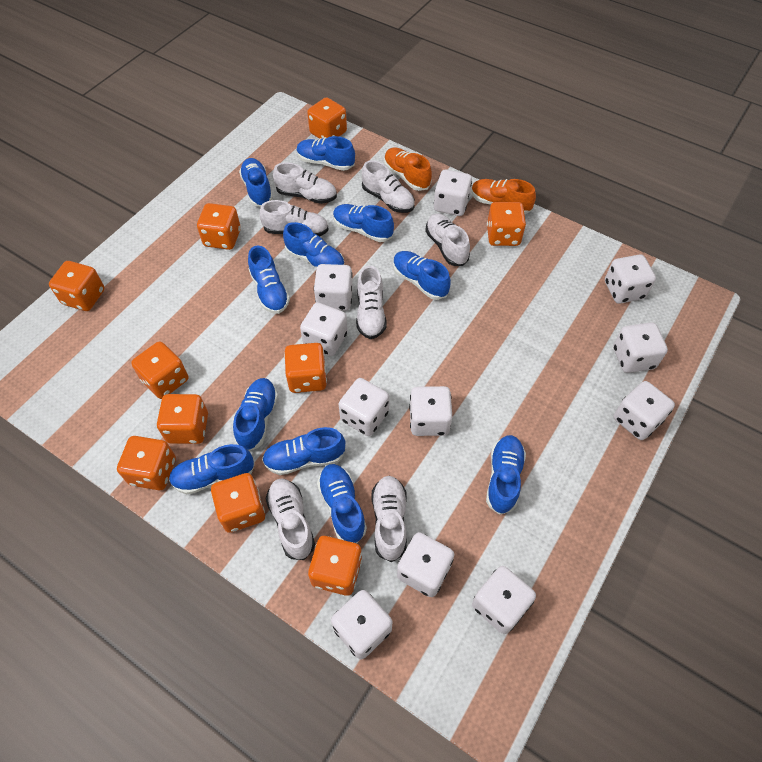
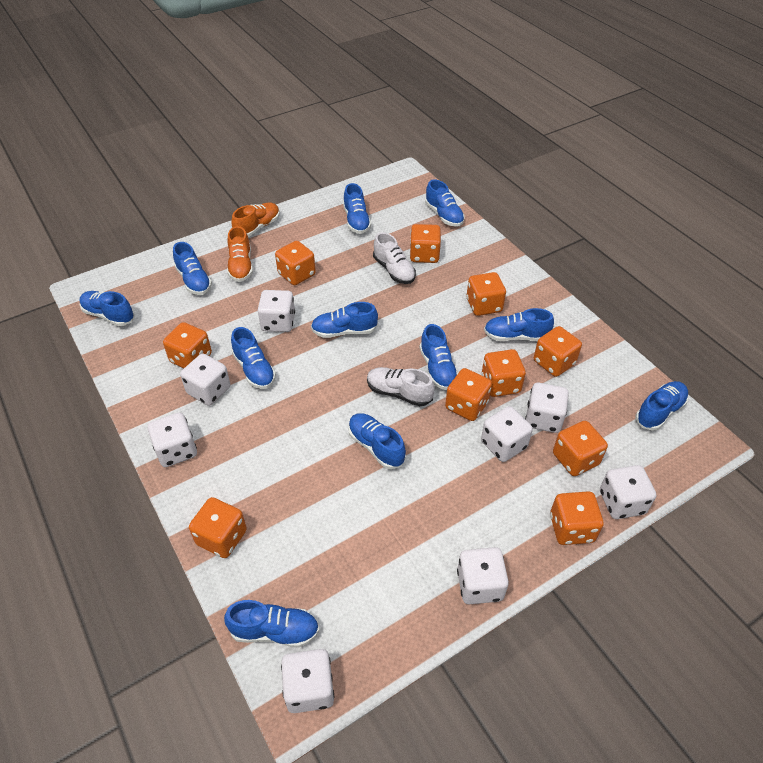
white dice: [300,303,348,356] [314,264,353,311] [331,590,392,659] [339,378,389,436] [397,532,454,597] [409,386,452,436] [434,170,472,216] [472,566,536,634] [605,254,656,304] [613,322,668,373] [614,381,675,440] = 11 -> [148,412,197,467] [180,354,230,406] [258,290,295,332] [281,649,334,713] [457,547,509,604] [481,406,533,462] [525,383,569,433] [600,465,656,519] = 8
white shoe: [259,200,329,237] [265,478,315,560] [273,162,337,204] [356,266,386,339] [362,160,415,213] [372,476,407,562] [425,213,470,266] = 7 -> [367,367,435,406] [373,232,416,284] = 2

